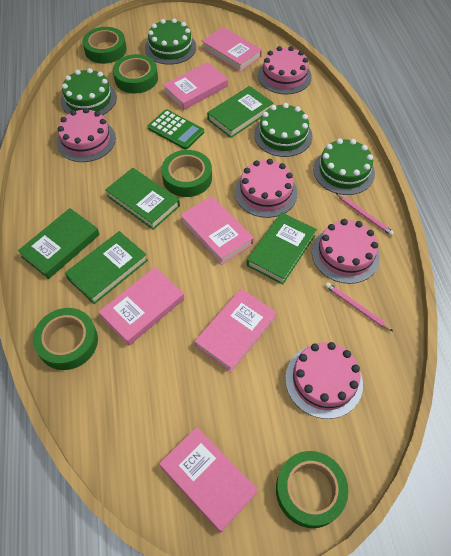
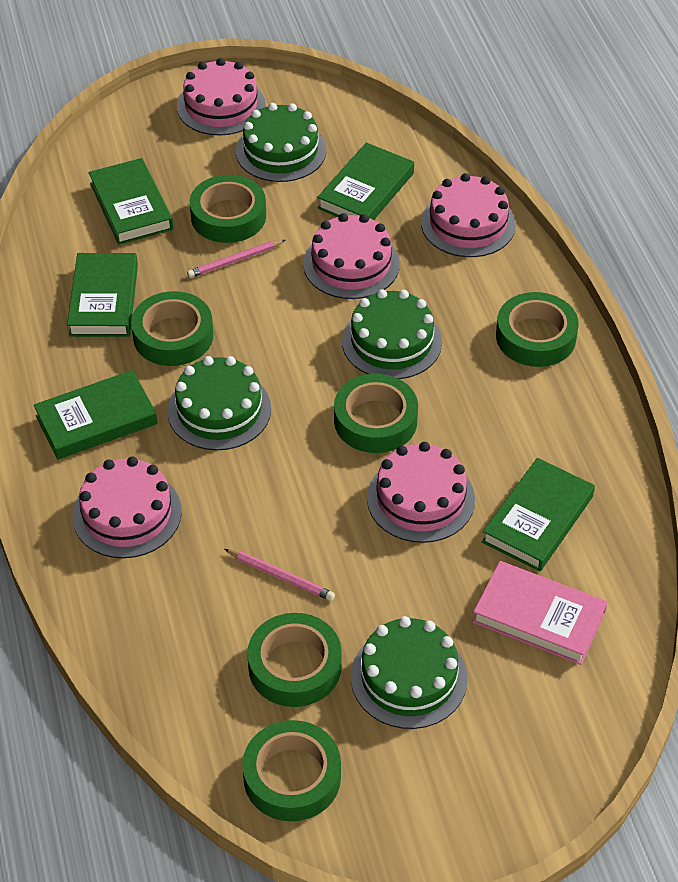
green calculator: [147,110,204,150] = 1 -> none = 0
green tape: [33,308,98,370] [82,27,127,64] [113,54,158,93] [161,150,212,197] [276,451,349,528] = 5 -> [131,291,213,366] [190,175,266,243] [242,720,341,821] [247,613,342,707] [334,374,418,453] [496,292,578,367] = 6
pink book: [99,267,184,346] [159,427,258,532] [163,62,228,110] [180,196,254,265] [195,289,277,372] [202,27,262,72] = 6 -> [472,561,608,665] = 1

